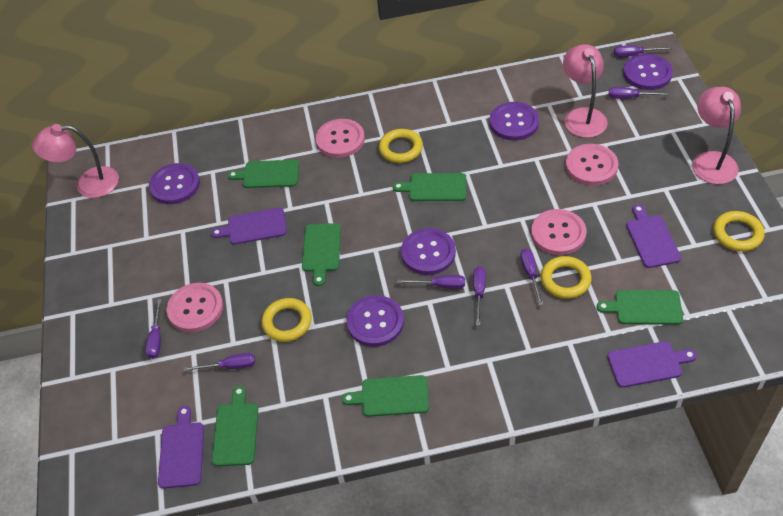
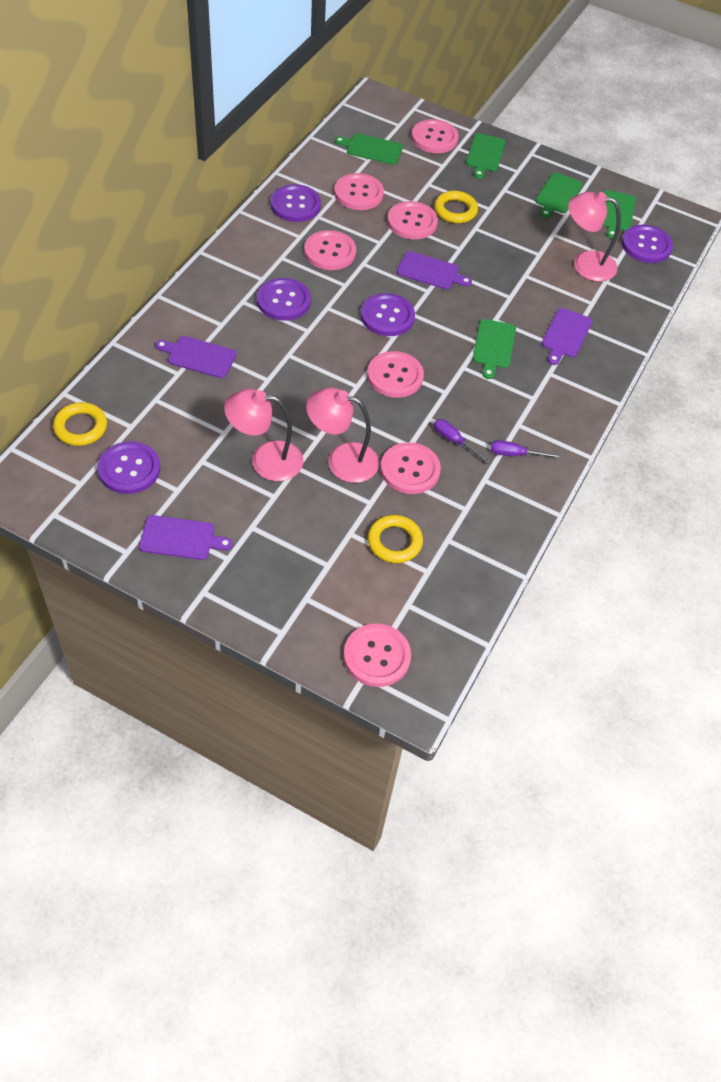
green cutting board: [212,386,258,466] [228,160,299,188] [302,223,341,286] [342,375,429,417] [393,173,466,201] [597,290,683,325] = 6 -> [335,133,403,165] [466,133,506,179] [473,319,516,379] [536,173,583,218] [603,190,636,239] = 5
pink button: [166,283,223,332] [315,119,365,158] [531,209,586,255] [566,144,619,185] = 4 -> [304,230,356,270] [334,173,384,210] [344,624,411,687] [367,351,424,398] [381,442,441,494] [387,201,438,239] [411,119,459,153] = 7
purple screwdriver: [145,299,162,359] [184,353,255,371] [397,275,465,289] [473,267,486,326] [520,249,544,305] [609,87,669,99] [614,45,672,57] = 7 -> [434,419,491,464] [491,440,562,459] = 2
yellow ring: [262,298,312,342] [379,129,423,163] [541,256,592,299] [713,211,765,251] = 4 -> [53,402,107,446] [367,515,423,563] [434,191,478,223] = 3

